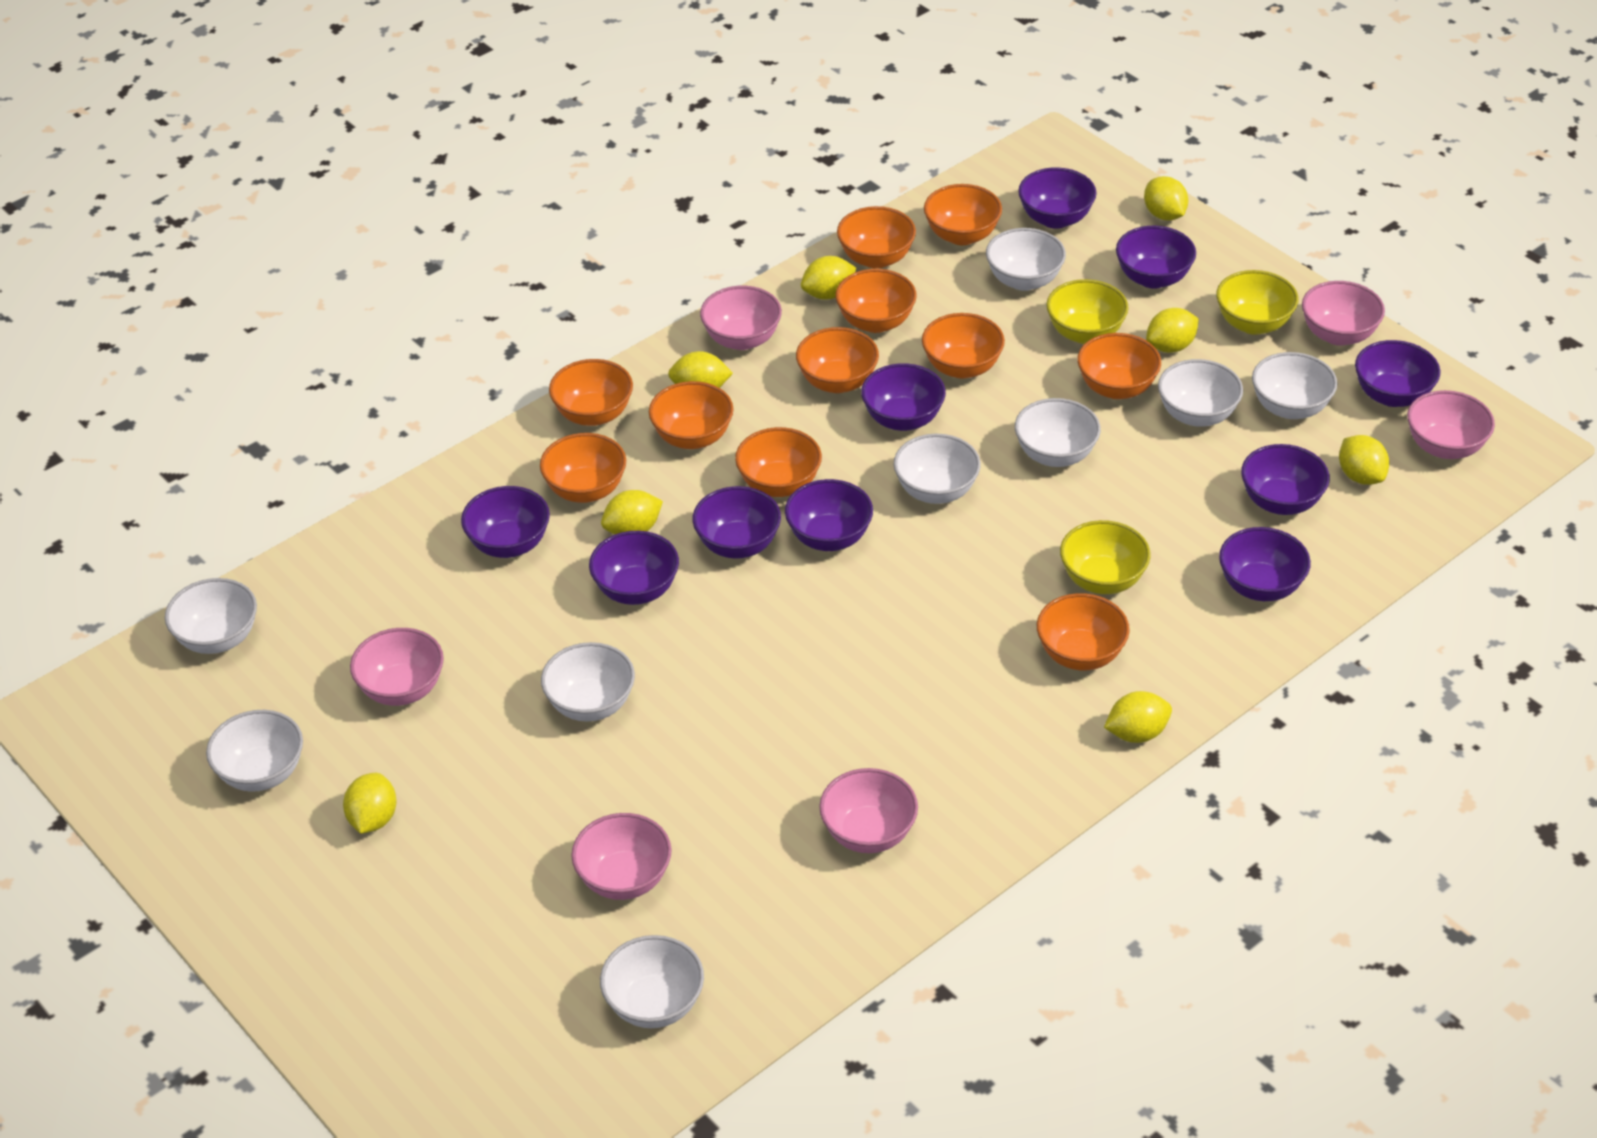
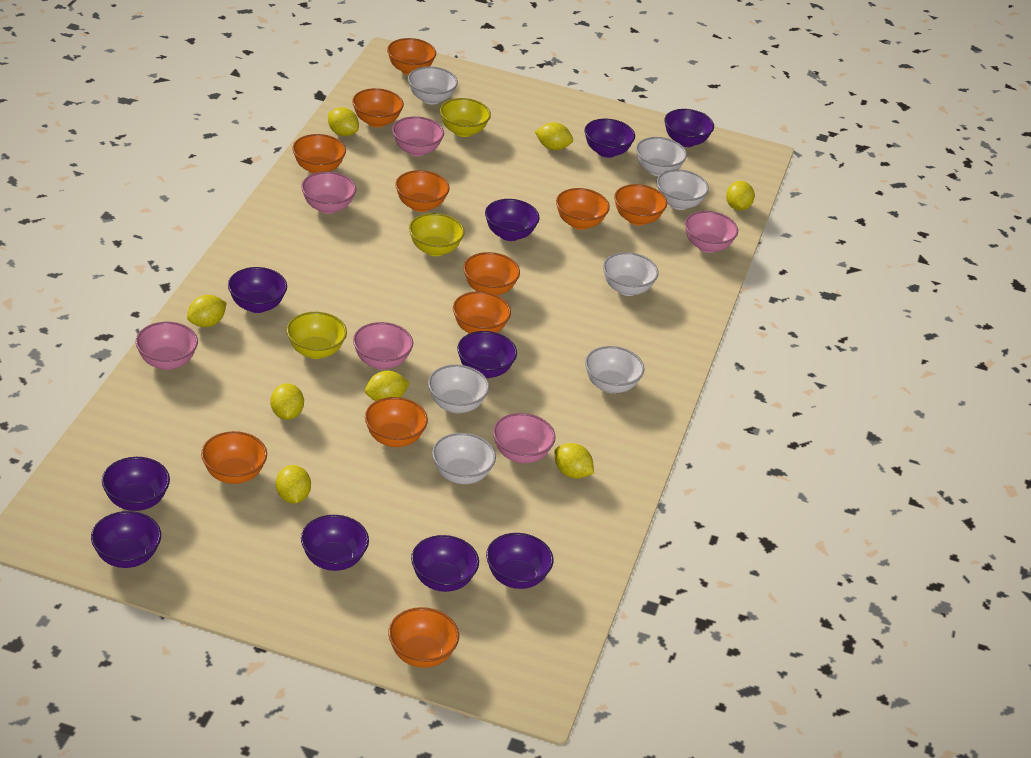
white bowl: [165,578,257,654] [206,710,303,792] [541,642,635,721] [600,935,704,1028] [894,434,981,504] [986,228,1066,291] [1015,398,1101,467] [1158,359,1243,427] [1252,352,1337,419] = 9 -> [408,66,458,105] [428,365,489,413] [432,433,496,484] [585,346,644,393] [603,252,659,296] [636,137,687,176] [657,169,709,210] = 7

